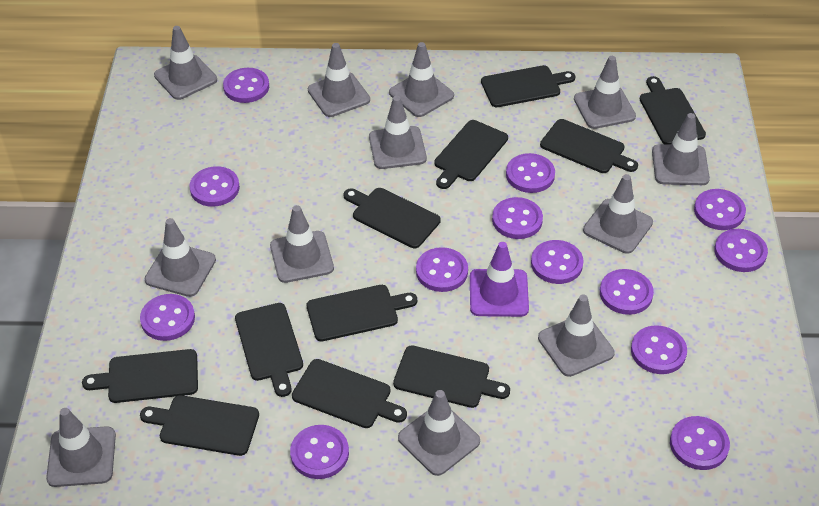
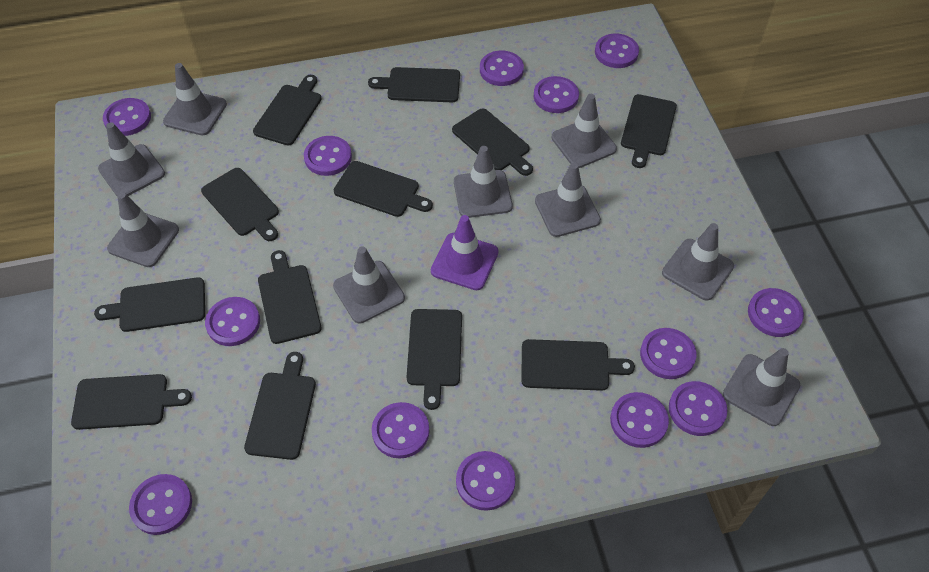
black cutting board: [82,349,198,403] [140,395,259,456] [235,303,303,397] [292,359,407,428] [307,285,417,341] [344,188,441,248] [393,345,510,408] [434,120,508,189] [481,65,576,107] [540,119,638,173] [640,76,706,145] = 11 -> [71,374,192,430] [94,277,205,332] [201,168,279,241] [244,352,316,460] [253,75,322,145] [258,250,322,344] [334,161,433,217] [368,67,460,102] [407,309,462,410] [452,109,533,176] [521,339,635,391] [621,94,677,168] = 12
grey traffic cone: [46,408,116,487] [144,218,216,297] [154,26,217,100] [270,205,334,283] [308,43,370,117] [369,96,427,169] [389,42,454,117] [398,390,480,476] [538,295,615,377] [574,56,636,129] [583,174,653,254] [652,113,710,185] = 12 -> [98,122,165,196] [107,192,179,267] [163,63,227,135] [333,246,405,323] [454,146,513,218] [535,163,601,237] [551,94,617,168] [662,223,734,300] [723,348,800,426] = 9

